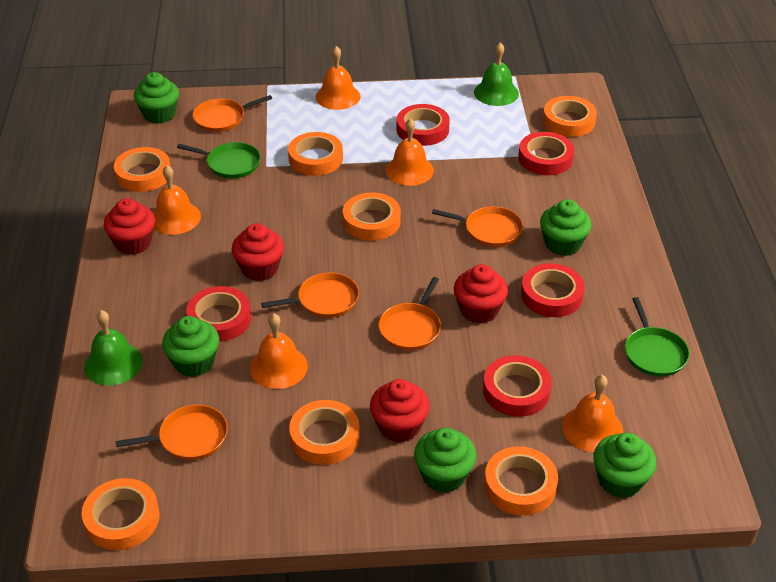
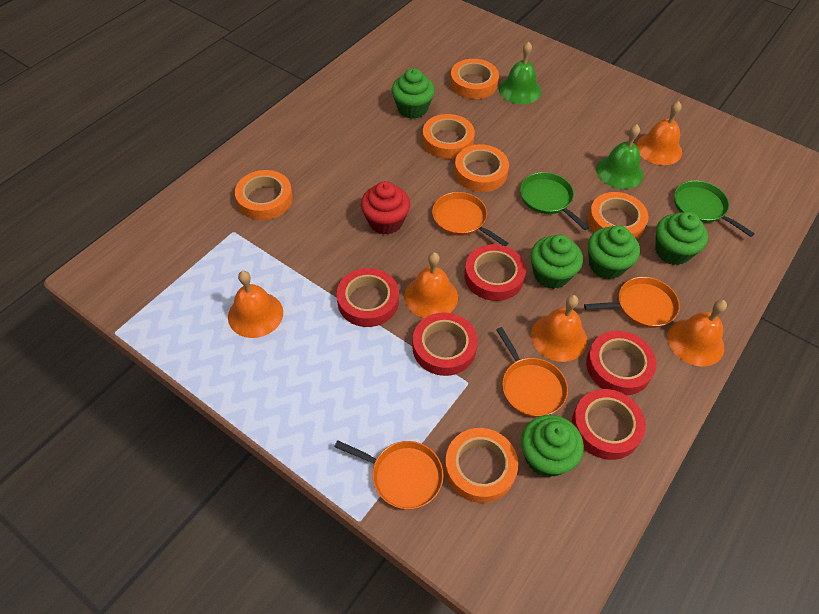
orange pan: [116,404,228,460] [192,95,272,132] [261,272,359,318] [378,277,441,350] [432,206,523,247] = 5 -> [334,440,444,509] [432,192,508,246] [496,327,568,417] [584,277,680,328] = 4
orange tape: [82,478,160,550] [114,147,171,192] [288,132,343,176] [289,400,360,465] [343,192,401,241] [484,446,558,516] [543,96,597,137] = 7 -> [235,170,293,220] [422,114,475,159] [445,428,518,503] [450,59,499,99] [454,144,509,192] [588,192,649,240] = 6
red cupcake: [104,198,155,255] [232,223,284,281] [370,379,430,443] [454,264,508,323] = 4 -> [361,181,410,235] = 1

